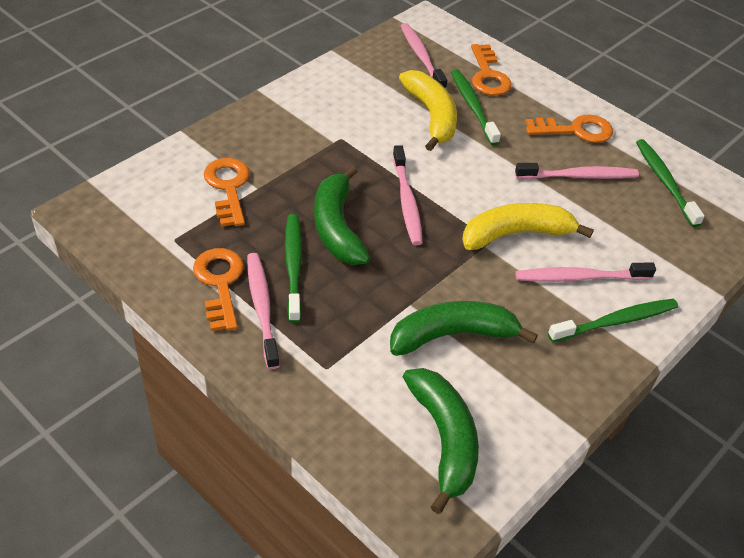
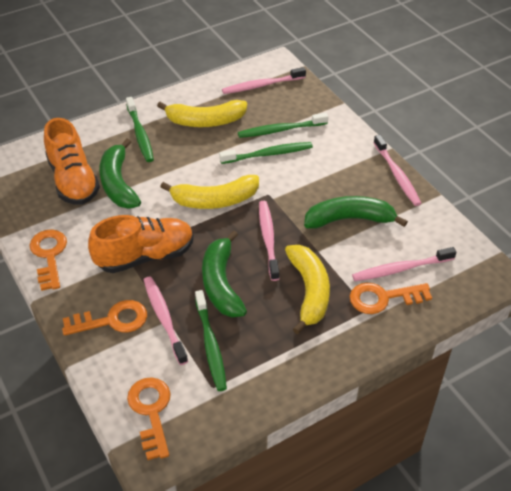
orange shoe: none = 0 -> [44,118,100,205] [88,215,194,273] = 2
yellow banana: [399,70,457,151] [462,203,594,250] = 2 -> [157,100,247,127] [160,175,259,209] [285,245,330,334] = 3

